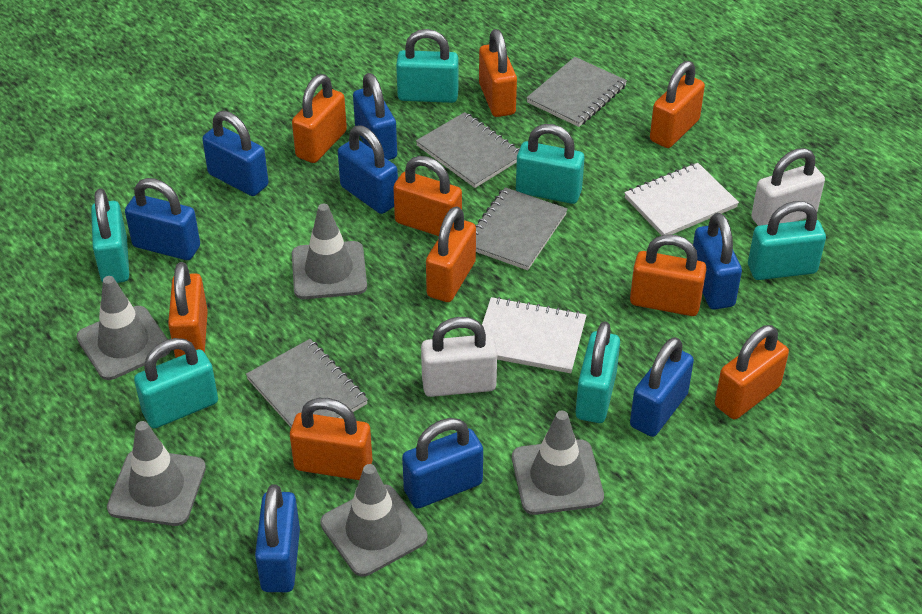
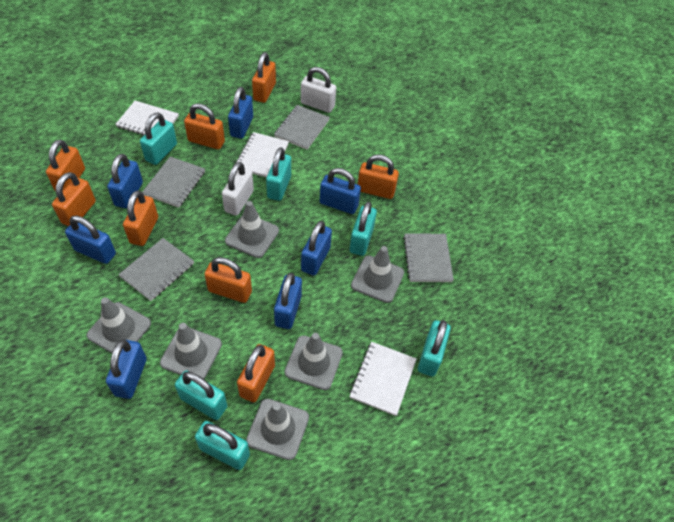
blue padlock: [125,178,200,260] [202,111,269,196] [255,484,300,592] [338,125,398,214] [353,73,397,160] [402,418,483,508] [630,337,694,437] [693,213,742,310] = 8 -> [65,216,116,264] [106,340,147,399] [107,154,143,208] [228,87,253,139] [274,273,302,329] [301,221,332,275] [320,168,361,214] = 7
grey traffic cone: [77,276,171,380] [107,421,206,526] [292,204,367,299] [320,464,428,577] [512,411,604,515] = 5 -> [86,297,151,353] [160,323,222,379] [225,201,279,258] [246,399,309,460] [284,333,343,390] [351,246,404,303] = 6
orange padlock: [168,262,208,358] [290,398,373,480] [292,74,347,163] [393,156,462,236] [426,206,476,302] [479,29,517,117] [630,234,707,316] [650,61,705,148] [715,325,789,419] = 9 -> [46,139,85,191] [52,172,96,226] [123,190,158,246] [184,103,225,149] [204,257,252,303] [237,344,275,402] [252,52,276,103] [358,154,399,199] = 8
white notebook: [482,297,587,373] [624,163,739,236] = 2 -> [115,101,179,135] [236,132,289,178] [349,342,416,416] = 3

